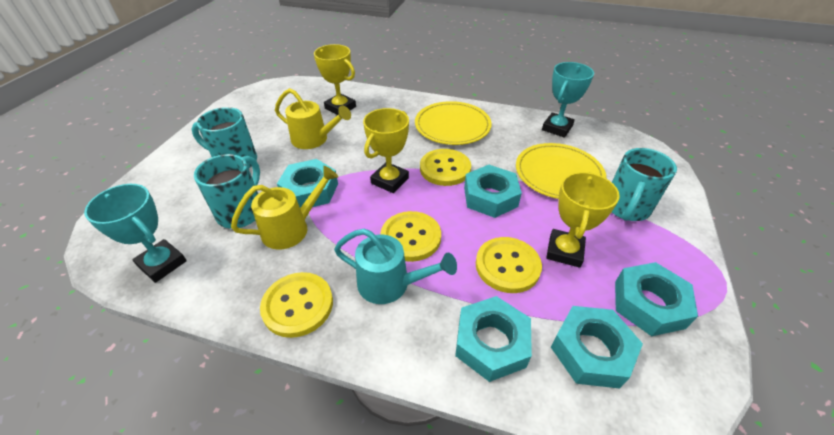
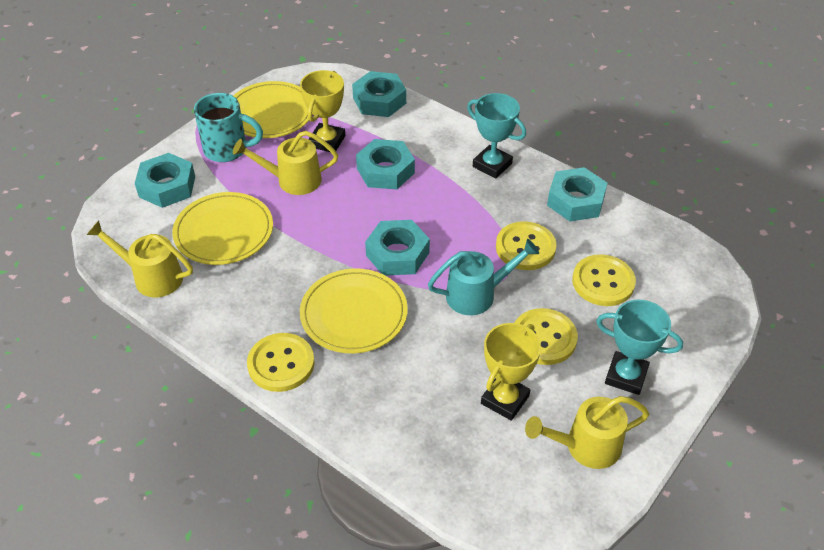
turquoise mug: [192,107,257,168] [194,154,260,229] [612,148,677,221] = 3 -> [194,93,263,162] = 1
yellow plate: [415,101,492,145] [516,143,607,199] = 2 -> [172,192,273,265] [234,81,313,138] [300,269,408,353] = 3
yellow trophy: [314,44,356,115] [363,108,409,193] [546,172,620,268] = 3 -> [300,70,345,152] [481,323,541,421] = 2
yellow watering can: [231,166,338,249] [275,88,351,149] = 2 -> [87,220,193,298] [233,131,338,195] [525,396,649,469] = 3

